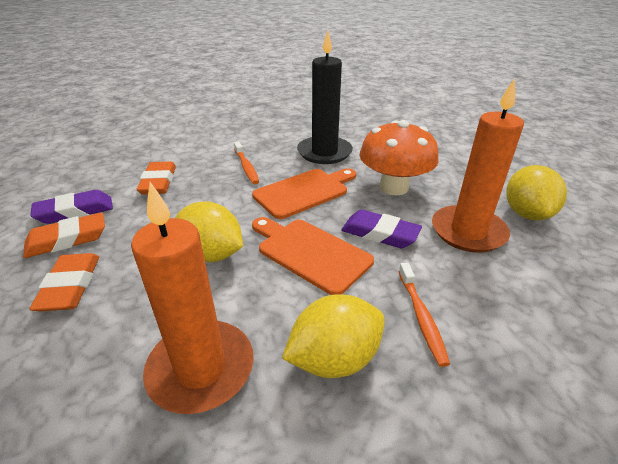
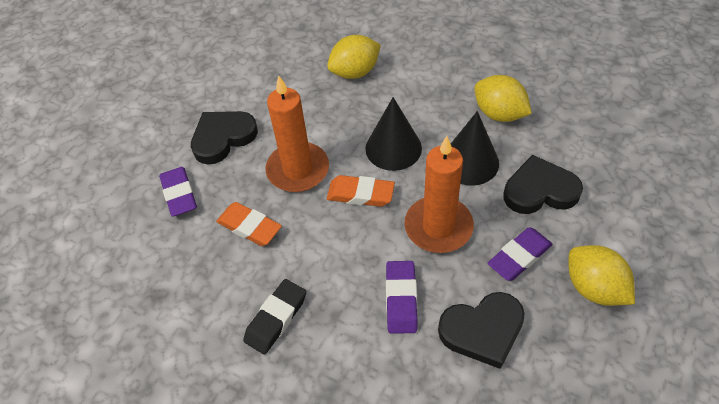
black candle: [297,30,353,164] = 1 -> none = 0
black cone: none = 0 -> [365,97,422,171] [451,111,499,186] = 2
black eraser: none = 0 -> [243,279,306,355] = 1
black heart: none = 0 -> [191,111,258,164] [438,292,525,369] [503,155,583,214] = 3
orange cutting board: [252,168,356,219] [252,217,374,295] = 2 -> none = 0
orange eraser: [23,213,105,258] [29,253,99,312] [137,161,176,195] = 3 -> [216,202,282,246] [327,175,395,207] = 2
orange mushroom: [359,120,439,195] = 1 -> none = 0
orange toothbrush: [234,141,259,184] [399,263,450,367] = 2 -> none = 0
purple eraser: [30,190,113,224] [341,210,422,248] = 2 -> [159,167,197,217] [386,261,417,334] [488,227,552,281] = 3

